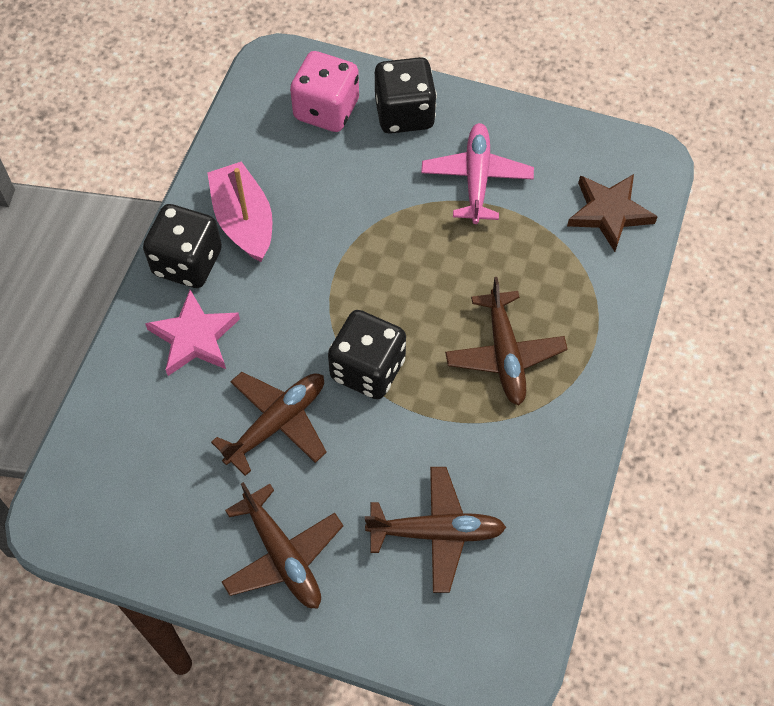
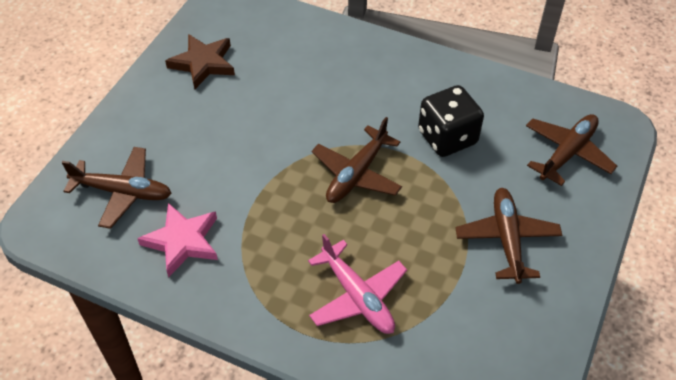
black dice: [143,204,222,288] [328,310,406,399] [375,57,437,134] = 3 -> [418,85,484,157] = 1
pink boat: [207,161,272,262] = 1 -> none = 0
pink dice: [290,51,359,132] = 1 -> none = 0

